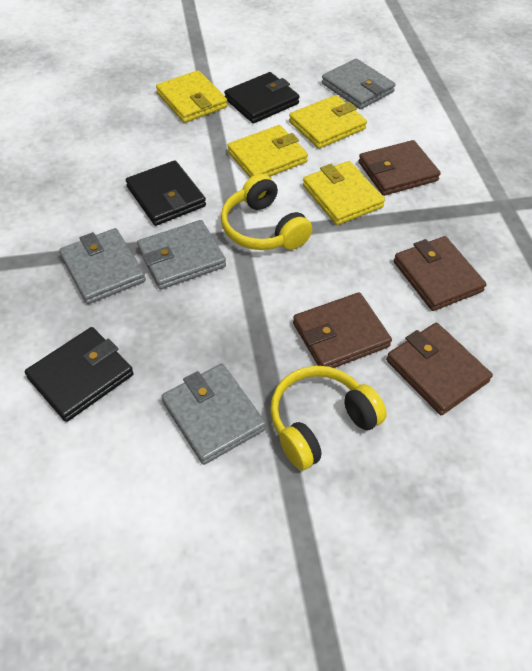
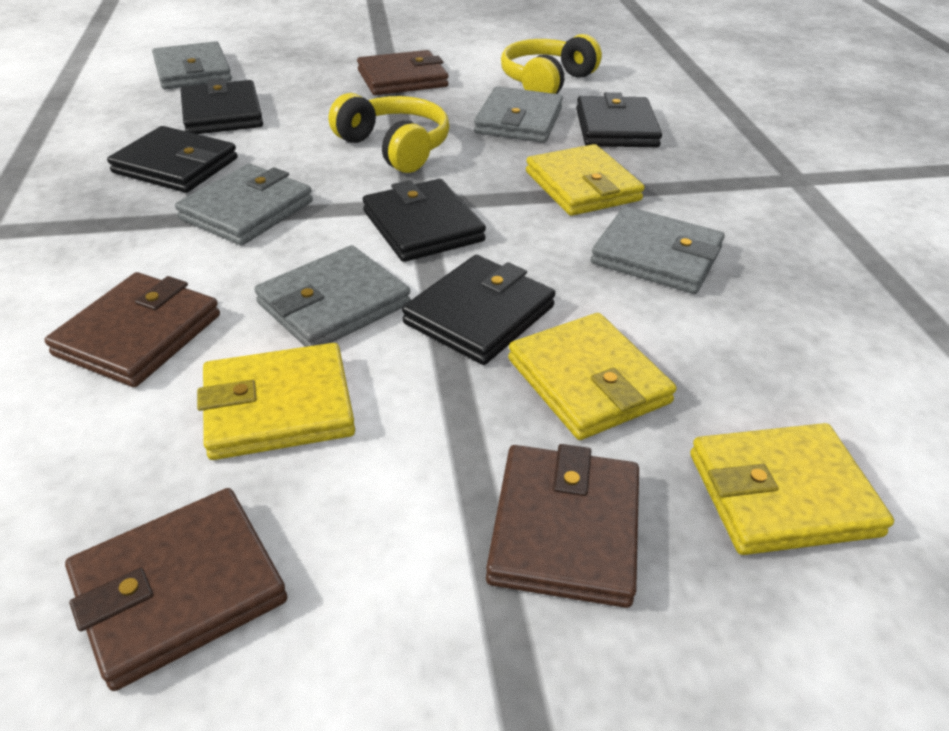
black wallet: [25,327,134,422] [126,160,206,226] [224,72,300,123] = 3 -> [107,126,237,193] [181,78,263,134] [363,179,486,262] [402,255,556,365] [576,92,662,147] = 5
grey wallet: [59,228,146,304] [137,220,226,290] [161,364,266,465] [322,59,395,109] = 4 -> [152,41,232,90] [175,164,313,246] [254,245,411,347] [474,86,563,143] [591,206,725,294] = 5

